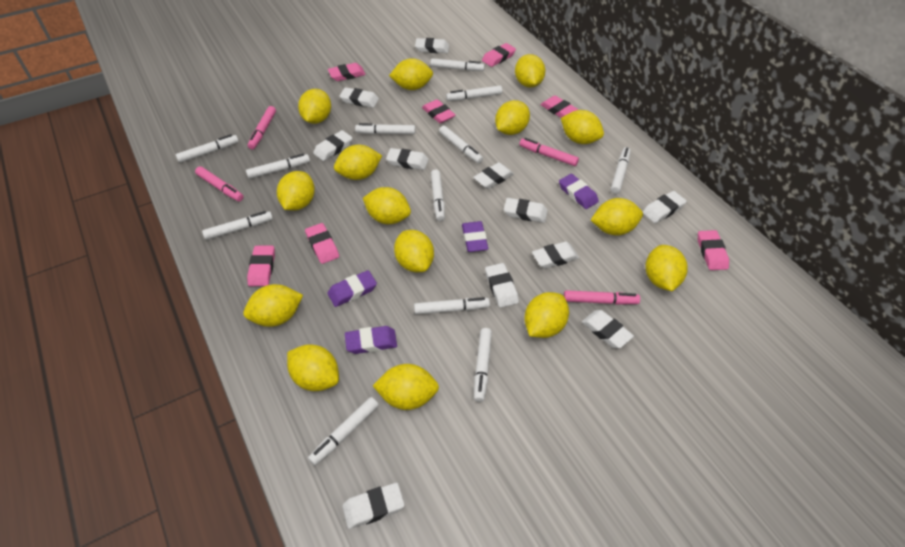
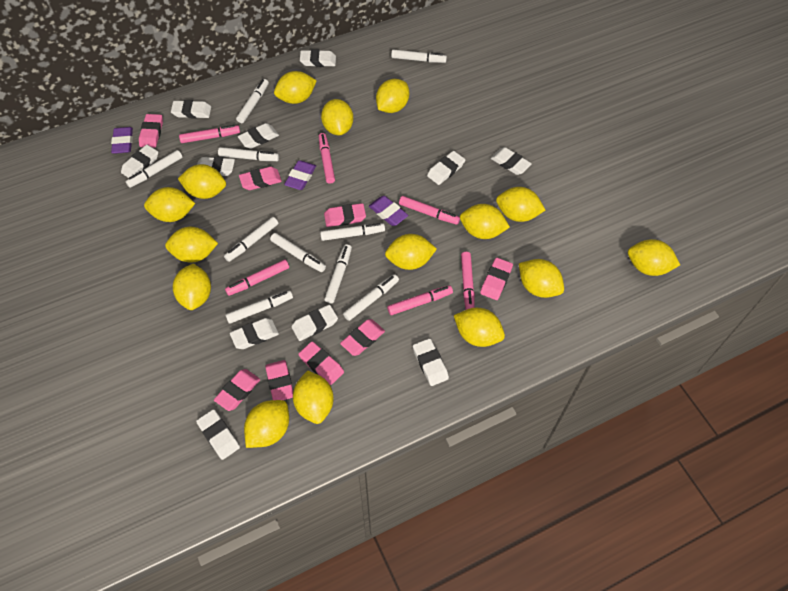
pink eraser: [247,246,275,286] [305,223,339,264] [328,63,366,81] [422,99,455,123] [482,43,516,67] [540,96,578,118] [698,230,729,270] = 7 -> [139,114,163,148] [214,369,260,411] [239,167,282,190] [265,360,293,400] [298,342,344,385] [324,203,366,227] [340,319,385,356] [480,258,513,300] = 8
pink marker: [195,166,243,202] [248,106,276,149] [519,138,579,166] [564,290,640,305] = 4 -> [179,125,240,143] [225,259,289,296] [319,133,335,184] [387,285,453,315] [399,196,460,225] [461,252,475,310] = 6
purple eraser: [327,270,377,307] [345,326,397,354] [462,221,488,252] [559,174,599,209] = 4 -> [111,127,133,154] [284,160,316,190] [369,196,408,226] = 3
white marker: [176,134,239,163] [202,211,273,240] [246,154,310,179] [308,397,379,466] [355,123,416,134] [414,297,490,314] [430,58,485,71] [431,169,445,221] [439,125,483,163] [446,85,502,101] [474,328,492,402] [611,147,631,194] = 12 -> [126,150,182,188] [218,147,279,161] [224,217,278,262] [225,290,293,324] [236,79,269,123] [270,233,326,272] [320,223,385,241] [324,244,352,303] [343,274,399,321] [391,49,447,63] = 10

